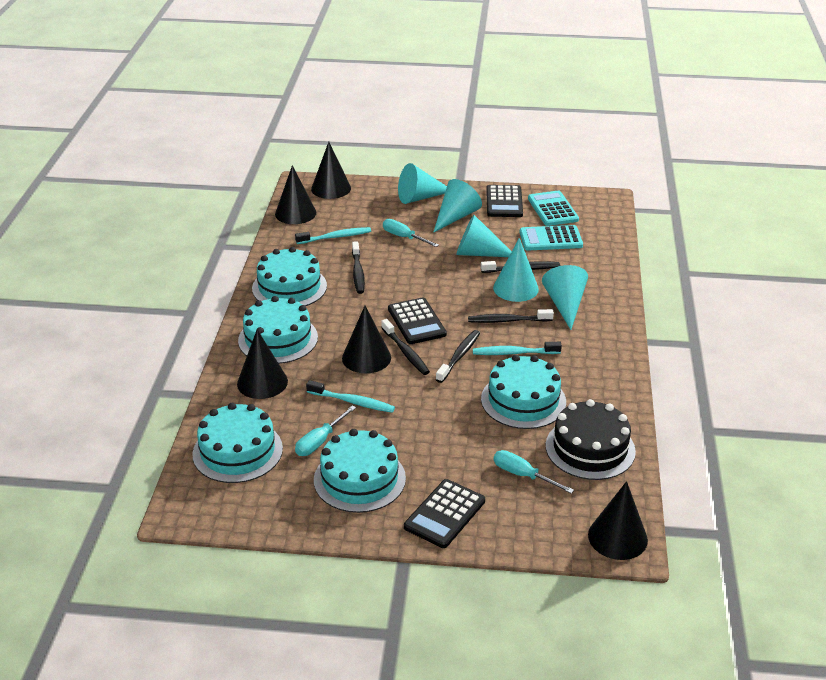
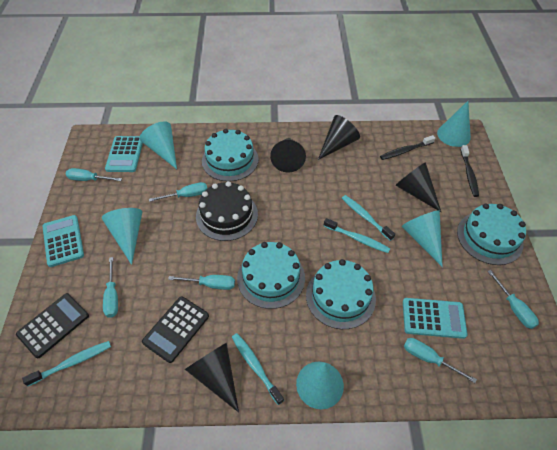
black calculator: [388,298,447,344] [404,479,485,548] [486,185,523,217] = 3 -> [16,293,89,358] [142,296,209,363] = 2
black cone: [237,329,288,399] [275,165,316,224] [311,142,351,199] [342,306,391,373] [588,481,648,560] = 5 -> [185,343,239,412] [270,138,306,172] [318,115,360,160] [395,162,441,212] = 4
black toothbrush: [352,241,365,294] [381,319,430,375] [436,330,480,383] [468,309,554,323] [481,261,560,273] = 5 -> [380,135,435,160] [461,145,479,197] = 2
turquoise cake: [192,403,283,483] [238,296,318,364] [252,247,327,306] [314,429,406,513] [481,355,566,429] = 5 -> [202,129,259,181] [237,242,305,309] [306,259,376,329] [457,204,526,265] = 4
turquoise calculator: [520,225,583,250] [528,191,579,226] = 2 -> [43,215,84,267] [105,136,143,172] [403,298,468,339] = 3
turquoise screwdriver: [295,406,356,456] [383,219,439,247] [494,450,574,494] = 3 -> [65,168,122,181] [103,257,118,318] [149,182,207,202] [168,275,235,290] [404,338,477,383] [487,270,539,329] = 6
turquoise toothbrush: [295,227,371,244] [306,380,395,413] [473,342,562,355] = 3 -> [22,341,111,386] [232,333,284,405] [324,218,390,253] [342,195,395,241] = 4

